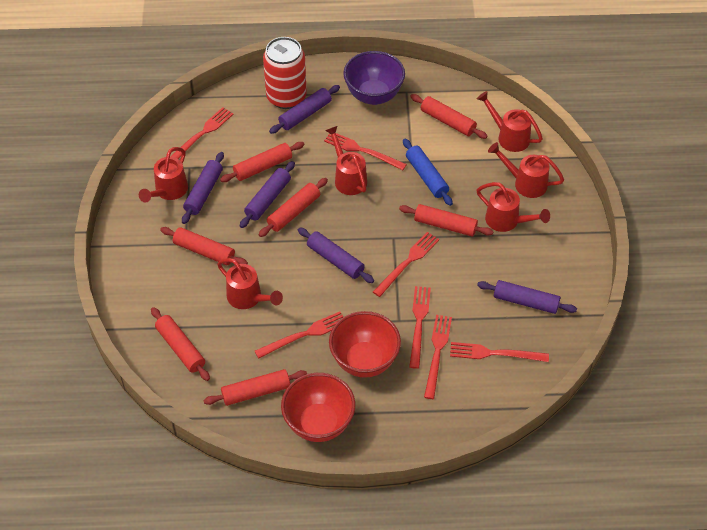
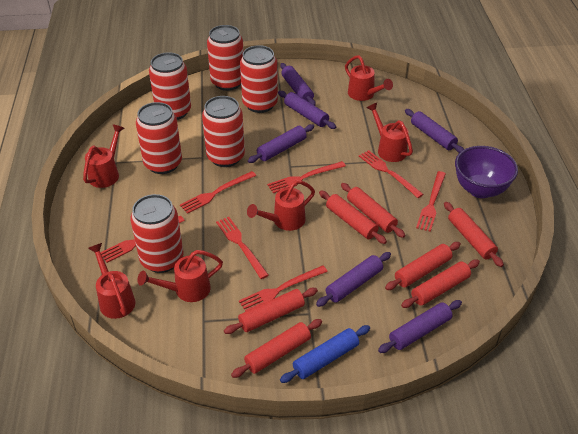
purple rolling pin: [182,152,224,224] [240,161,295,228] [269,85,340,134] [298,227,374,283] [477,280,577,314] = 5 -> [248,124,314,163] [278,91,336,129] [280,63,316,106] [316,252,391,307] [378,300,462,353] [405,109,464,153] = 6
red bowl: [281,373,355,442] [329,311,401,378] = 2 -> none = 0
red can: [263,37,307,109] = 1 -> [130,194,183,273] [136,102,182,174] [149,52,191,120] [202,96,245,167] [207,25,243,91] [240,45,278,113] = 6

